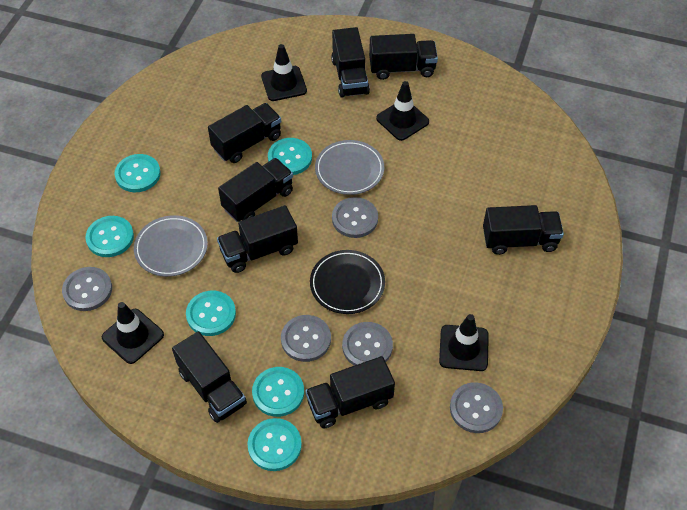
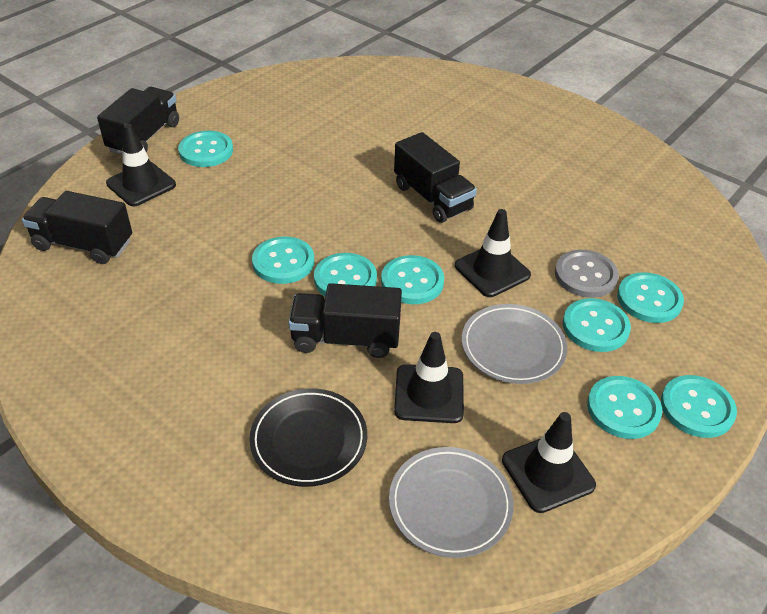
black truck: [172,331,247,423] [208,103,281,163] [217,205,298,273] [218,158,293,222] [305,356,395,429] [331,27,370,98] [369,34,438,80] [483,205,564,255] = 8 -> [22,191,132,264] [97,87,179,155] [288,283,402,358] [394,132,477,223] = 4
grey button: [62,267,112,311] [281,315,331,362] [332,197,378,238] [342,322,393,366] [450,382,503,433] = 5 -> [555,250,619,298] = 1
turquoise button: [85,216,134,257] [115,154,161,192] [186,290,236,336] [248,418,302,471] [252,367,304,417] [268,138,312,175] = 6 -> [178,131,233,167] [252,237,314,284] [314,253,377,296] [381,255,444,304] [563,298,631,352] [587,376,662,439] [617,272,684,323] [661,375,737,438] = 8

